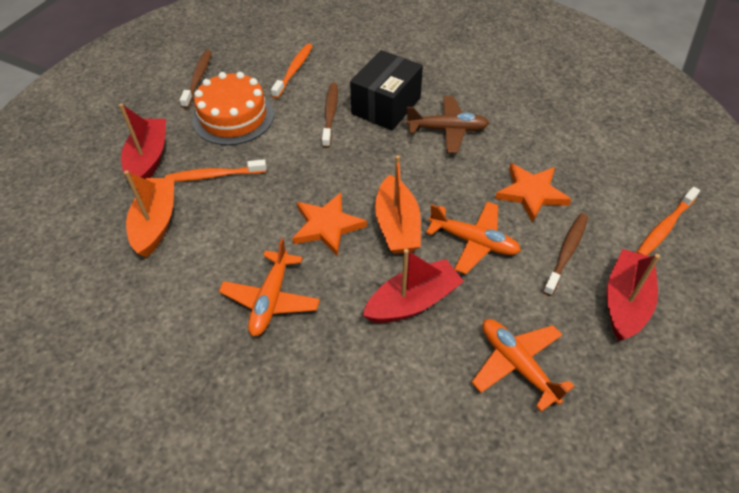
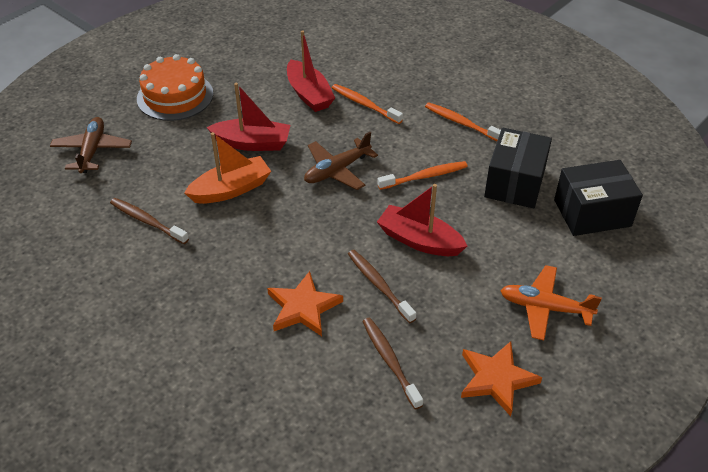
black box: [350,50,423,131] = 1 -> [484,128,552,208] [554,160,643,236] = 2
brown plane: [406,96,489,153] = 1 -> [50,117,132,173] [304,132,378,190] = 2
orange boat: [124,170,174,257] [375,155,421,254] = 2 -> [184,132,271,204] = 1
orange plane: [219,238,320,336] [426,202,521,274] [472,319,574,412] = 3 -> [500,265,602,340] = 1

